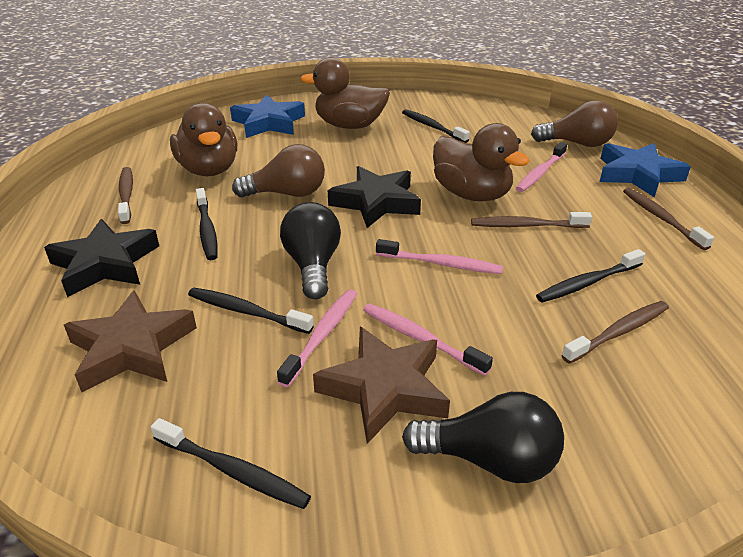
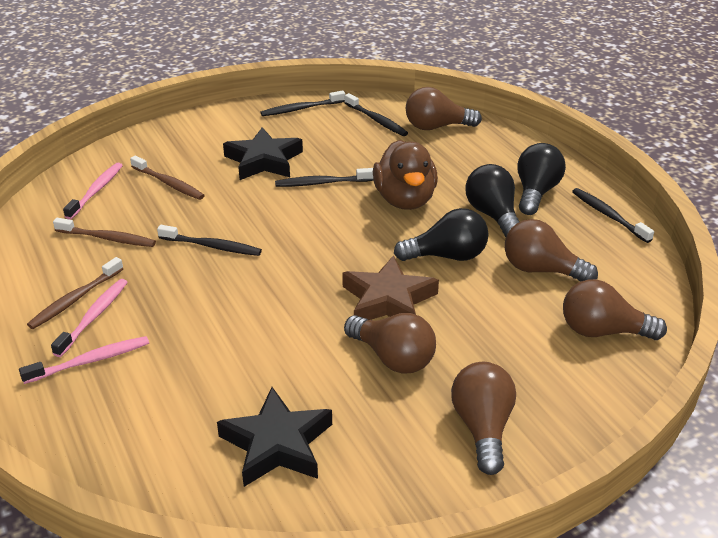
black light bulb: [280,202,341,299] [402,392,564,483] = 2 -> [394,208,489,261] [465,164,520,237] [517,143,566,215] = 3
blue star: [230,94,305,138] [600,143,691,197] = 2 -> none = 0
brown duck: [170,103,237,176] [300,57,390,129] [433,123,530,201] = 3 -> [373,140,438,210] = 1
brown light bulb: [232,144,325,198] [531,100,618,147] = 2 -> [344,313,436,374] [406,87,482,130] [451,362,516,475] [505,219,598,281] [563,279,667,340] = 5
brown star: [64,290,197,392] [313,327,450,444] = 2 -> [342,255,439,320] = 1
brown toothbrush: [118,167,133,224] [471,212,592,228] [561,301,669,364] [623,188,714,250] = 4 -> [27,257,124,329] [53,218,156,247] [130,156,205,200] = 3
pink toothbrush: [277,289,357,387] [363,303,493,376] [376,239,503,274] [516,142,567,192] = 4 -> [19,336,149,384] [51,279,128,357] [63,163,123,220] = 3

